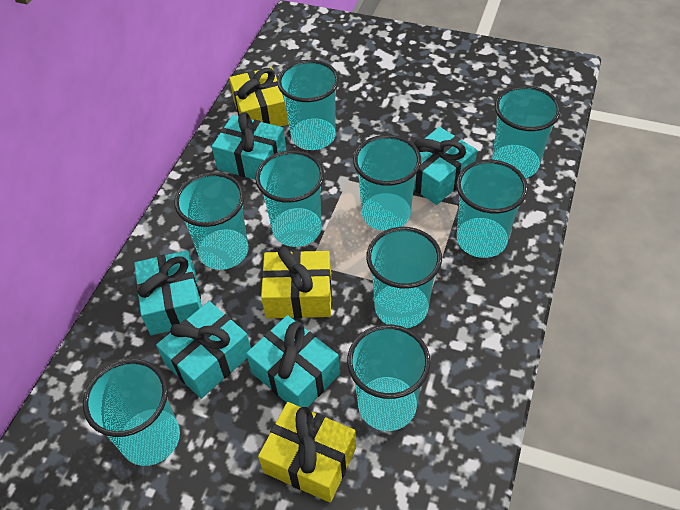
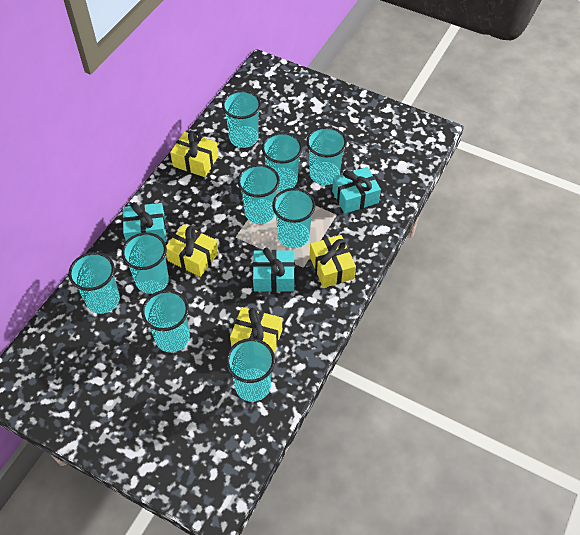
turquoise gift: [134,250,202,335] [156,301,251,399] [212,112,287,180] [246,315,340,407] [414,127,477,205] = 5 -> [122,202,166,242] [253,248,295,292] [332,167,381,214] = 3
yellow gift: [229,67,289,127] [258,402,356,503] [261,247,332,318] = 3 -> [166,224,218,277] [170,131,218,177] [230,307,282,353] [310,235,356,288] = 4

